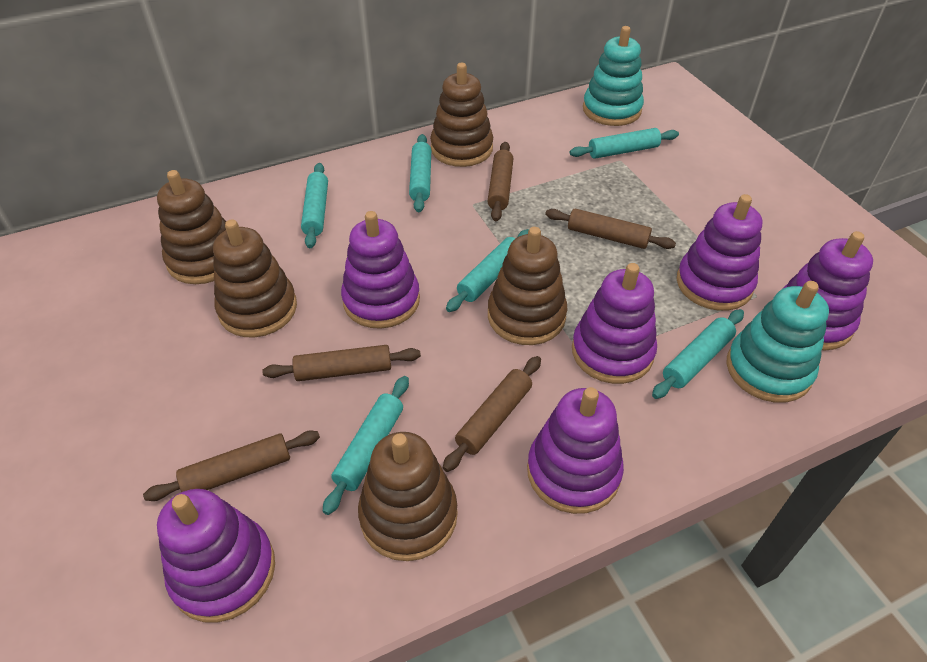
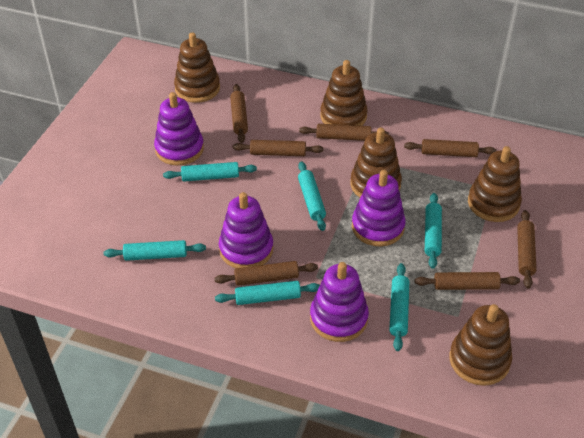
brown rolling pin: [143,430,320,501] [262,345,421,381] [443,356,541,472] [487,142,513,221] [545,208,676,249] = 5 -> [215,261,318,286] [230,84,248,143] [233,140,323,156] [299,124,389,141] [404,139,496,157] [415,272,520,290] [517,210,537,288] = 7
purple stacking toy: [157,489,275,623] [341,211,420,329] [527,387,624,514] [572,263,657,384] [677,194,762,311] [781,231,873,351] = 6 -> [154,92,204,166] [219,192,273,268] [310,262,369,342] [352,170,405,247] = 4
turquoise stacking toy: [583,26,644,126] [726,281,829,403] = 2 -> none = 0

